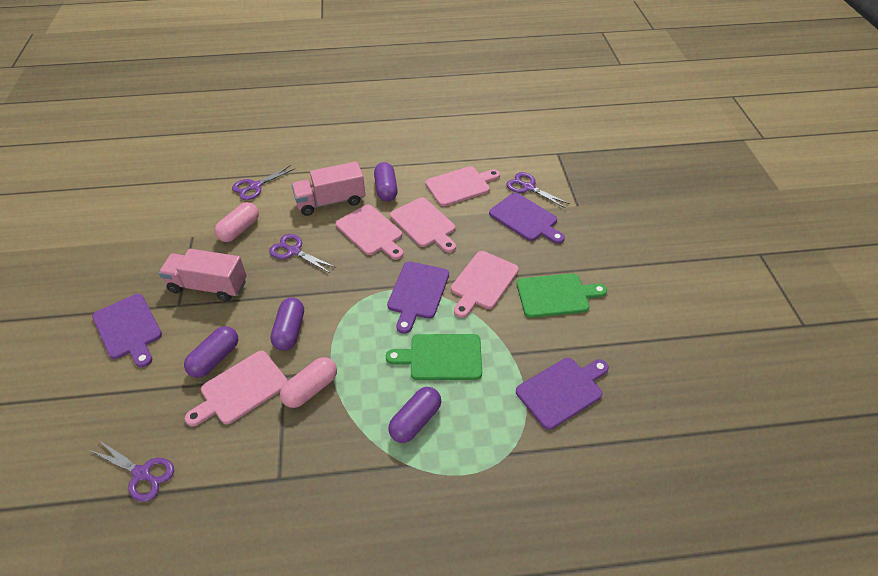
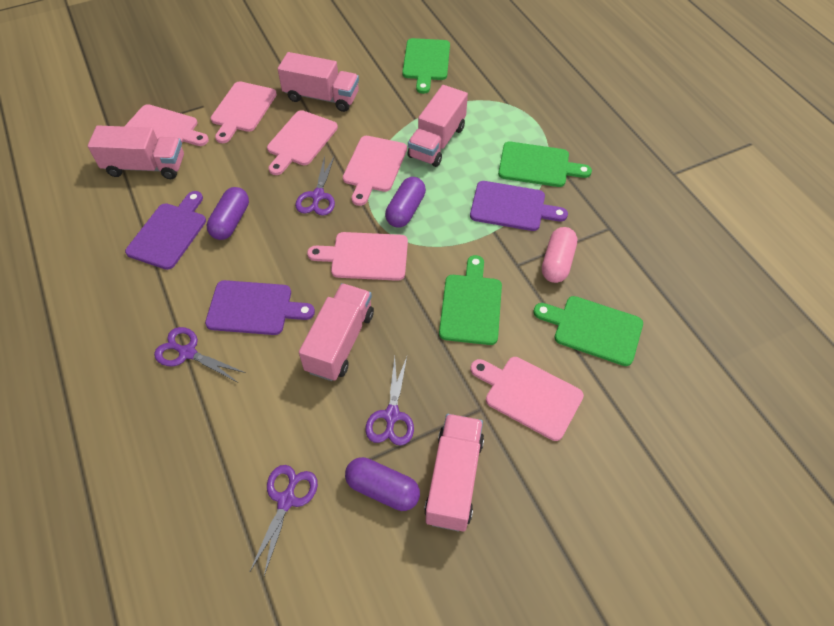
green cutting board: [386,334,482,380] [517,273,607,318] = 2 -> [402,38,450,94] [439,255,502,345] [498,142,592,187] [533,296,643,366] = 4
pink capsule: [214,202,259,242] [280,357,337,408] = 2 -> [542,227,577,283] = 1
pink cutting board: [185,351,288,426] [336,205,403,260] [390,197,456,253] [425,166,500,206] [451,251,519,318] = 5 -> [124,104,209,146] [211,81,277,143] [267,110,338,175] [307,232,408,281] [343,136,407,206] [470,357,584,441] = 6
pink truck: [159,249,247,301] [291,161,365,216] = 2 -> [88,125,184,179] [278,52,359,112] [299,283,374,381] [407,85,468,167] [424,414,484,532] = 5
purple capsule: [184,326,238,378] [271,297,304,351] [374,162,398,201] [388,387,441,443] = 4 -> [207,187,249,240] [345,457,420,511] [385,177,426,227] = 3
purple cutting board: [92,294,162,368] [387,262,449,334] [489,193,565,244] [516,358,609,430] = 4 -> [125,191,206,270] [205,280,315,335] [470,181,568,231] = 3

